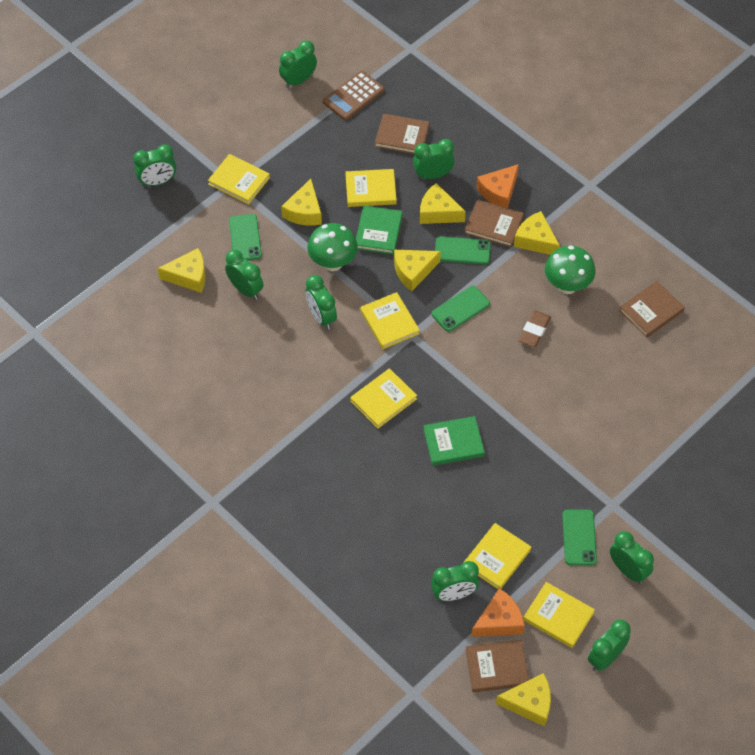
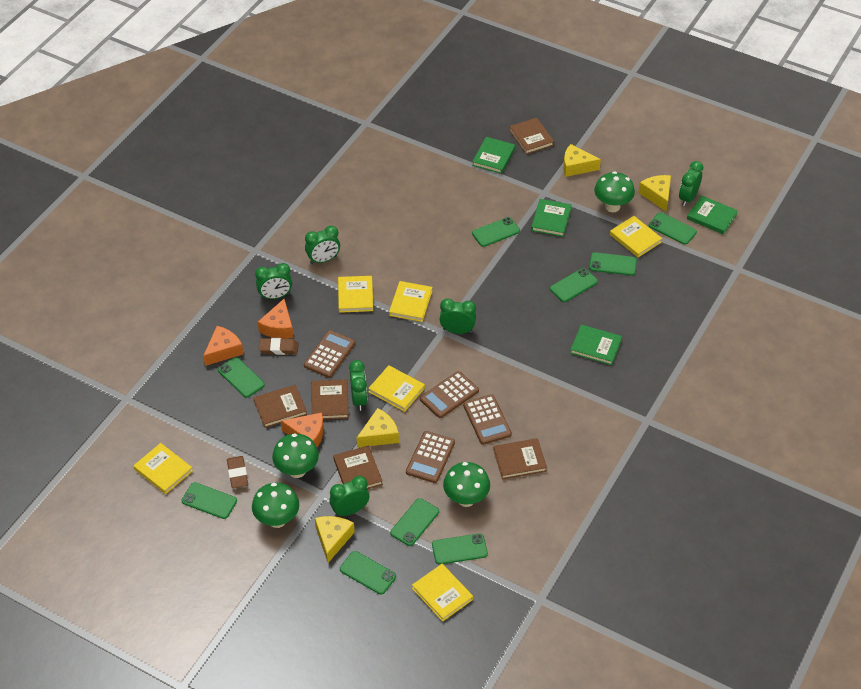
brown book: [375,114,429,154] [464,200,524,247] [466,640,529,692] [619,281,685,337] = 4 -> [253,385,307,428] [311,379,349,420] [333,445,383,489] [493,438,547,479] [509,118,554,154] = 5
brown calculator: [323,71,385,120] = 1 -> [304,330,356,378] [406,431,455,483] [420,371,479,418] [463,394,512,445] = 4
brown eraser: [518,310,551,347] = 1 -> [227,456,248,488] [258,338,299,355] = 2
green book: [356,206,402,255] [424,416,485,466] = 2 -> [472,137,515,174] [531,199,572,237] [570,325,622,365] [687,196,738,234] = 4
green clock: [133,144,176,186] [225,250,264,300] [279,40,317,88] [306,275,337,330] [413,139,455,179] [431,561,479,601] [588,620,631,671] [610,531,654,583] = 8 -> [255,263,292,299] [305,226,340,264] [330,476,369,517] [349,360,367,411] [439,298,476,334] [679,161,703,206] = 6
green mushroom: [307,223,358,271] [545,246,595,294] = 2 -> [252,483,299,528] [272,433,319,478] [443,462,490,507] [594,171,635,212] = 4
green phone: [229,214,262,260] [432,286,490,332] [435,236,491,264] [562,509,597,565] = 4 -> [182,482,237,519] [218,357,265,398] [340,551,396,595] [390,498,439,546] [432,533,488,565] [472,217,520,247] [550,268,598,302] [589,252,637,276] [649,212,697,245] = 9
orange cheese: [471,588,525,637] [476,164,519,208] = 2 -> [203,326,244,366] [258,299,294,339] [281,413,324,447] = 3
yellow cheese: [157,248,206,293] [281,179,322,226] [394,250,441,291] [420,183,466,224] [496,673,551,727] [514,211,560,255] = 6 -> [315,516,355,563] [357,408,399,448] [563,144,601,177] [639,175,671,211] = 4

